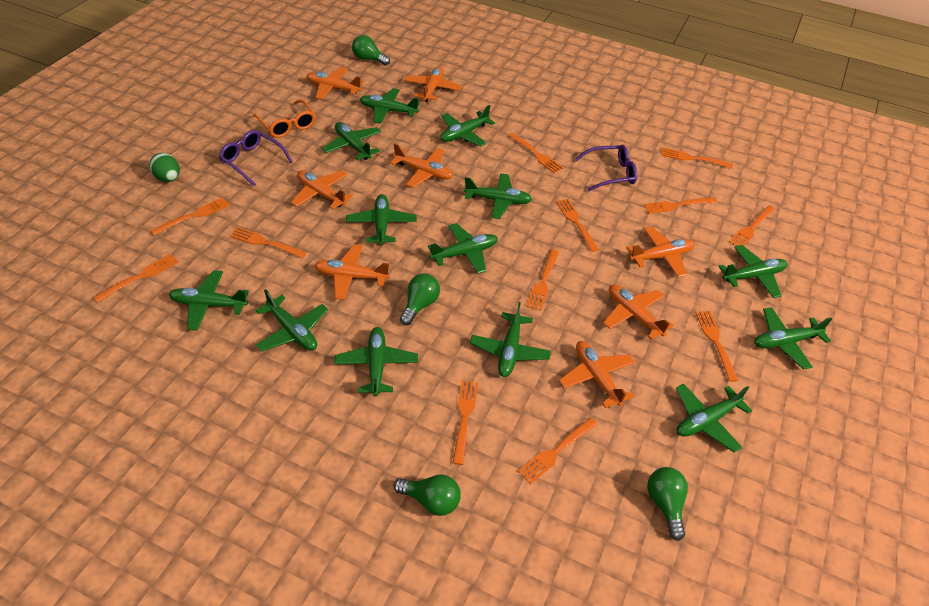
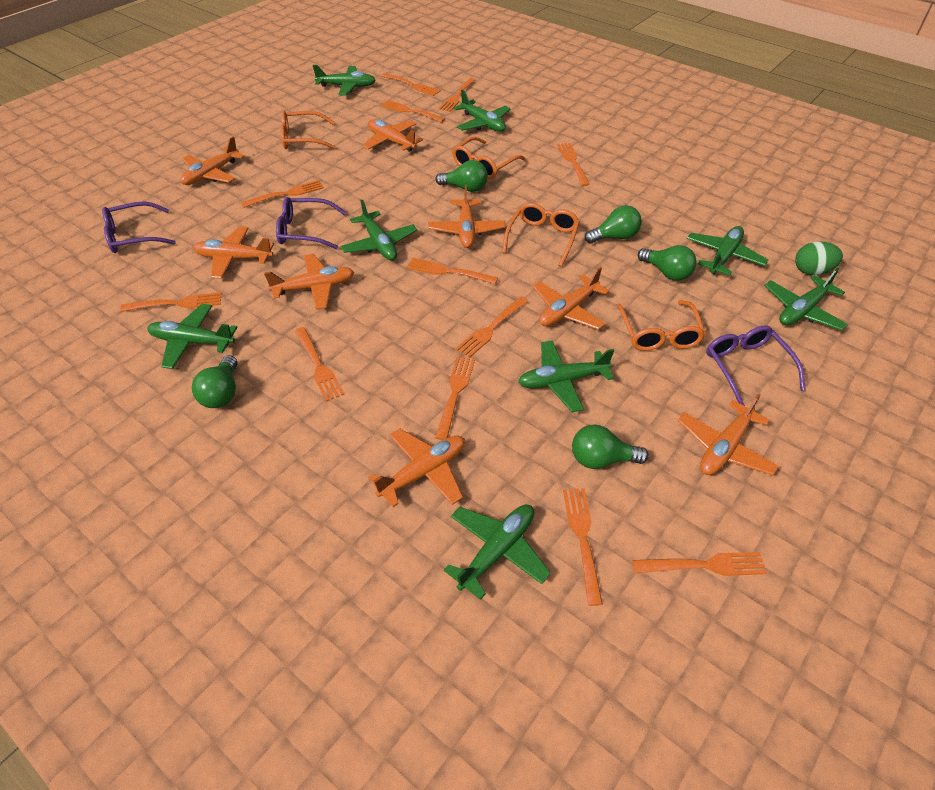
green light bulb: [352,35,390,66] [393,475,461,516] [400,274,440,325] [647,467,688,541] = 4 -> [192,355,237,408] [436,160,488,192] [572,424,649,469] [585,205,642,244] [638,245,697,281] = 5
green plane: [169,270,249,330] [255,289,328,352] [322,122,381,160] [334,327,418,397] [346,194,417,245] [360,88,419,124] [428,223,498,274] [440,105,495,147] [464,173,532,219] [470,302,551,377] [676,383,752,453] [718,245,788,298] [754,307,832,370] = 13 -> [147,304,238,369] [313,65,376,95] [340,200,417,260] [444,504,551,600] [454,90,511,132] [518,340,614,412] [687,226,768,276] [764,268,848,331] = 8
orange glasses: [253,99,316,138] = 1 -> [280,111,335,149] [452,137,525,179] [502,203,580,267] [617,300,706,351] = 4
purple glasses: [219,130,293,186] [575,145,637,191] = 2 -> [102,201,175,253] [276,197,346,249] [706,326,806,406] = 3

